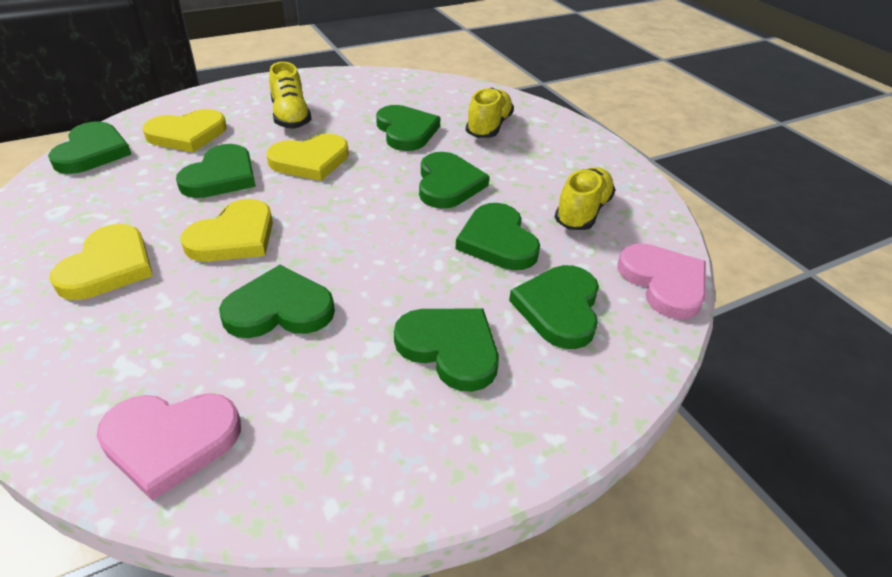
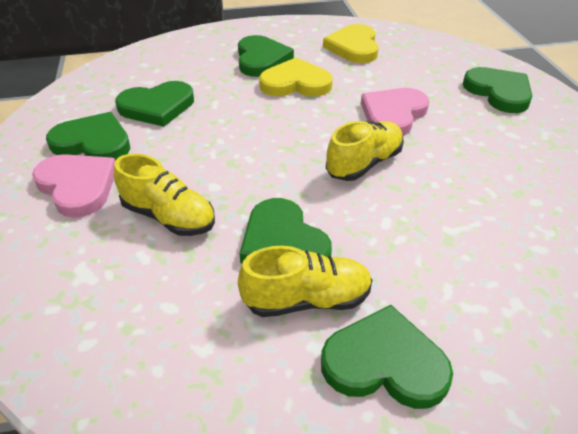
green heart: [48,121,132,174] [176,144,256,198] [219,265,335,338] [376,105,440,151] [394,308,499,392] [419,152,489,209] [455,203,540,270] [509,265,599,349] = 8 -> [46,112,131,160] [115,81,194,127] [238,35,294,77] [239,198,332,263] [321,305,453,409] [463,67,532,113] = 6
yellow heart: [50,224,153,300] [143,109,226,152] [181,199,273,262] [266,134,349,181] = 4 -> [259,58,333,96] [323,24,379,63] = 2

